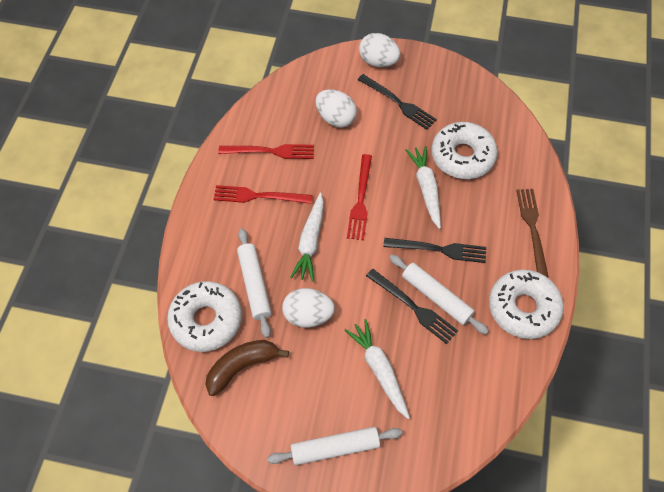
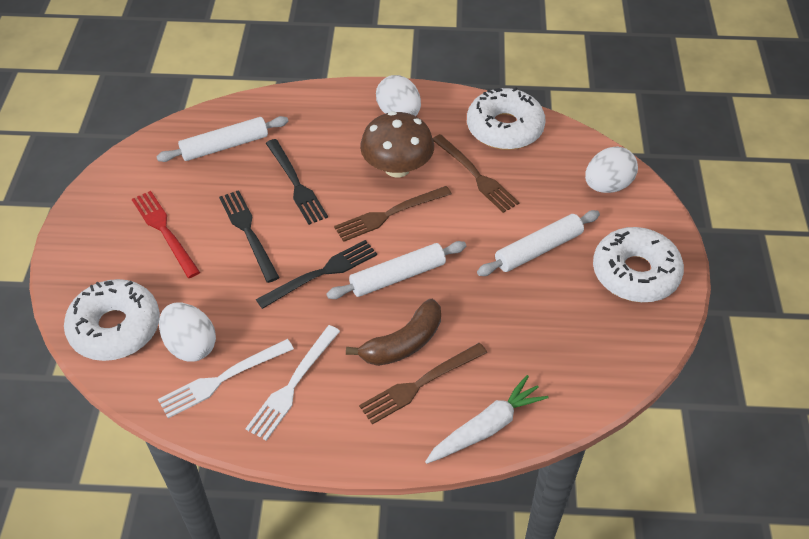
brown fork: [516,189,549,278] = 1 -> [334,186,452,242] [359,343,487,425] [433,134,520,213] = 3
brown mushroom: none = 0 -> [360,111,434,178] = 1
red fork: [213,185,313,204] [218,144,314,159] [347,154,372,240] = 3 -> [132,191,200,278] = 1
white carrot: [290,193,324,282] [345,319,410,419] [406,146,441,229] = 3 -> [425,375,549,464] = 1
white fork: none = 0 -> [158,339,294,418] [245,325,340,441] = 2

